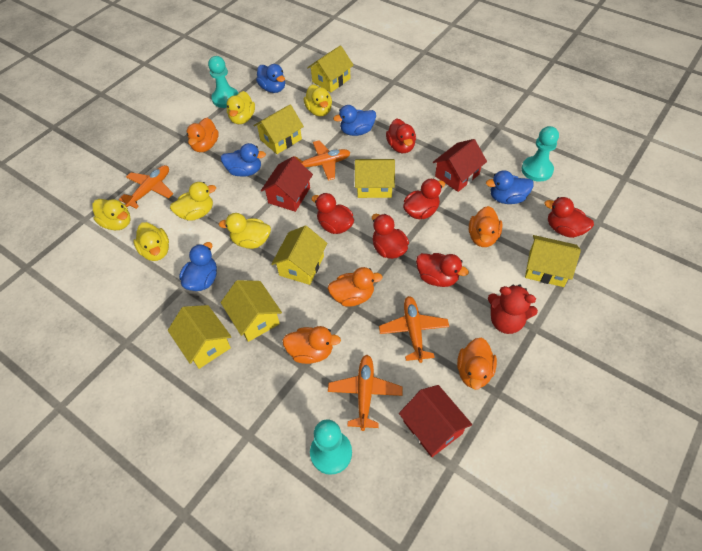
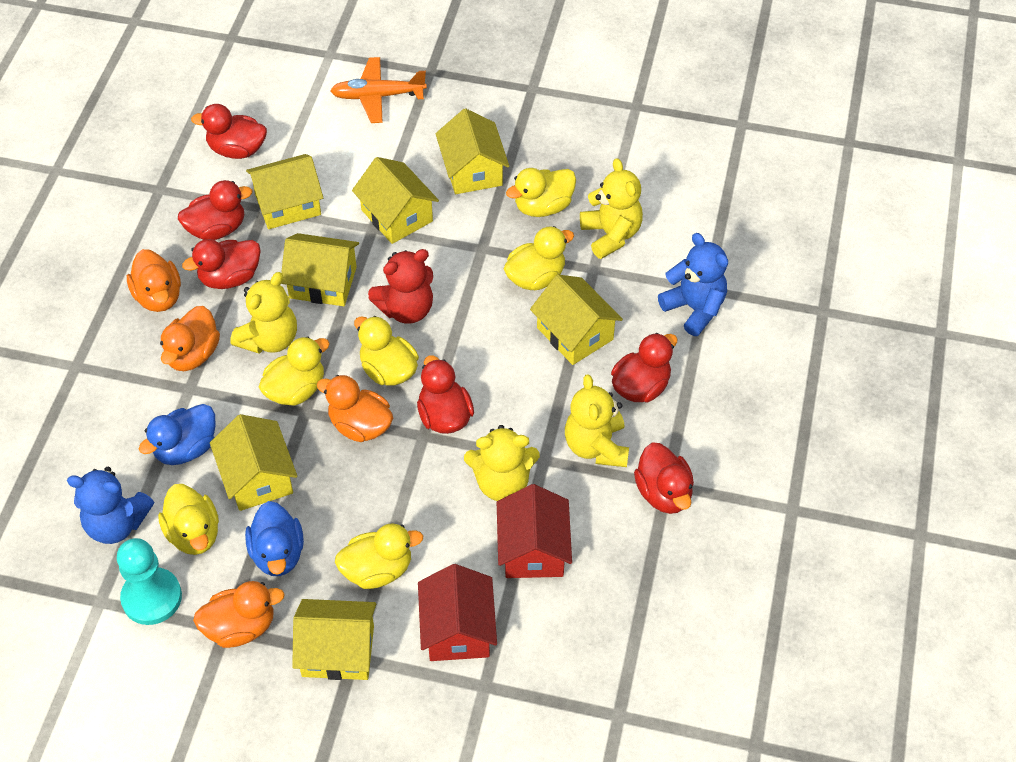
blue duck: [179,242,217,291] [221,143,266,177] [256,64,285,93] [333,105,376,136] [486,171,534,204] = 5 -> [139,404,216,465] [245,501,304,576] = 2
blue teddy bear: none = 0 -> [67,467,154,544] [658,233,728,336] = 2
orange duck: [186,118,219,152] [283,326,341,364] [328,267,383,307] [457,338,497,390] [469,206,502,247] = 5 -> [127,249,181,312] [160,306,220,371] [193,581,285,648] [317,375,393,442] = 4
orange plane: [119,165,173,209] [293,141,351,181] [328,355,403,431] [379,296,449,363] = 4 -> [330,57,427,123] = 1
red house: [261,157,313,212] [399,385,472,457] [433,139,487,192] = 3 -> [418,564,497,661] [497,484,572,578] = 2
turquoise pawn: [208,56,238,108] [310,419,352,475] [521,126,559,182] = 3 -> [117,538,182,625] = 1
yellow teddy bear: none = 0 -> [230,272,297,353] [464,425,540,501] [565,374,629,467] [580,158,643,259] = 4

